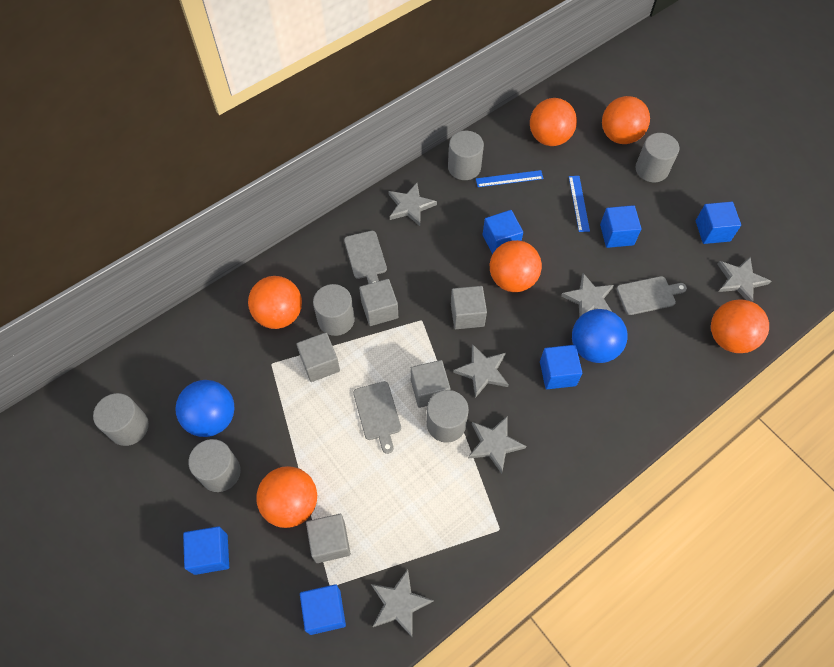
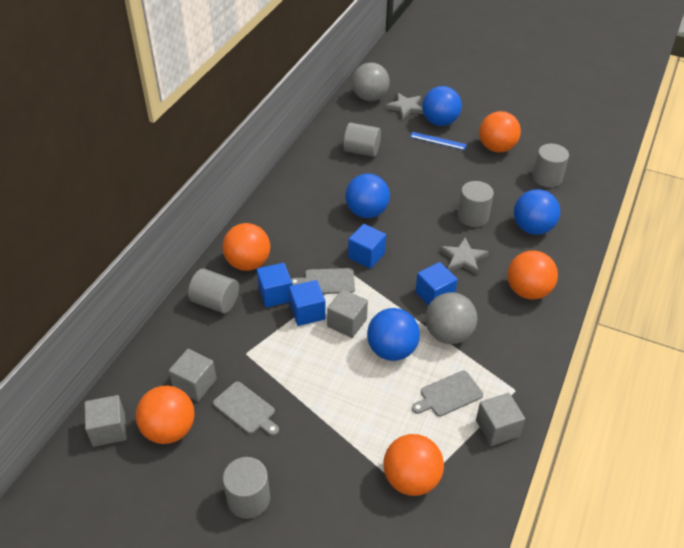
blue ball: [175,380,235,437] [572,309,628,363] = 2 -> [345,174,390,218] [367,308,420,361] [422,86,462,126] [514,189,560,235] = 4
blue cube: [183,526,229,575] [300,584,346,635] [483,210,523,254] [540,345,583,389] [600,205,641,248] [696,202,741,244] = 6 -> [257,263,292,308] [289,280,326,326] [348,224,386,269] [415,262,458,306] = 4
blue ruler: [476,170,544,187] [569,176,590,232] = 2 -> [410,132,467,150] = 1
grey ball: none = 0 -> [352,62,390,101] [425,292,477,344] = 2
grey cube: [297,332,340,382] [306,514,351,563] [359,279,398,326] [411,360,450,408] [451,286,487,329] = 5 -> [84,395,127,447] [169,349,217,401] [327,289,368,338] [476,393,525,446] = 4
grey cylinder: [93,393,149,446] [188,439,241,492] [313,284,355,336] [427,390,469,443] [448,131,484,180] [635,133,679,182] = 6 -> [188,268,239,313] [223,457,270,519] [343,123,381,157] [458,181,494,227] [532,144,569,187] = 5
grey star: [371,569,434,637] [388,183,437,226] [453,344,509,398] [468,416,526,474] [561,273,614,317] [717,257,771,302] = 6 -> [385,93,423,120] [440,238,489,275] = 2
orange ball: [248,276,302,329] [257,466,317,528] [490,240,542,292] [530,98,577,146] [602,96,650,144] [711,299,769,353] = 6 -> [136,386,195,444] [222,223,270,271] [383,434,444,496] [479,111,521,153] [507,250,558,300] = 5

